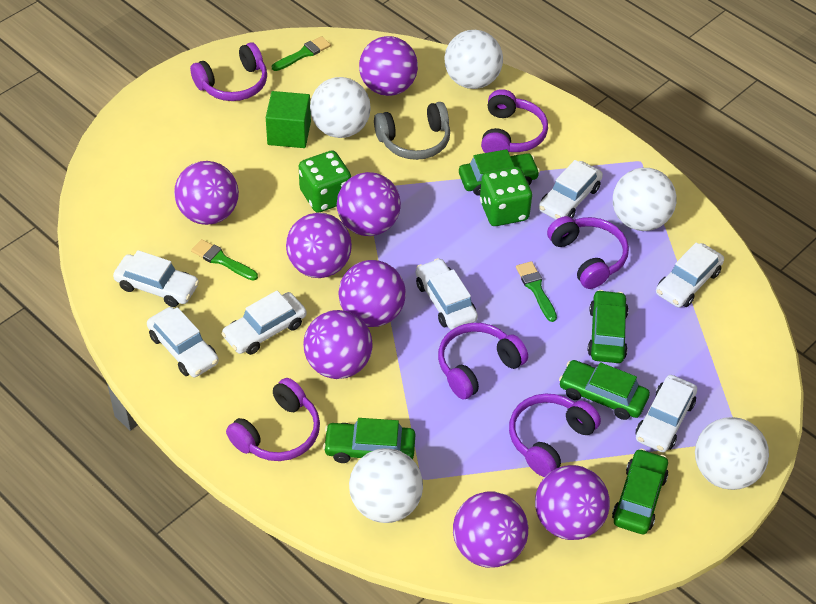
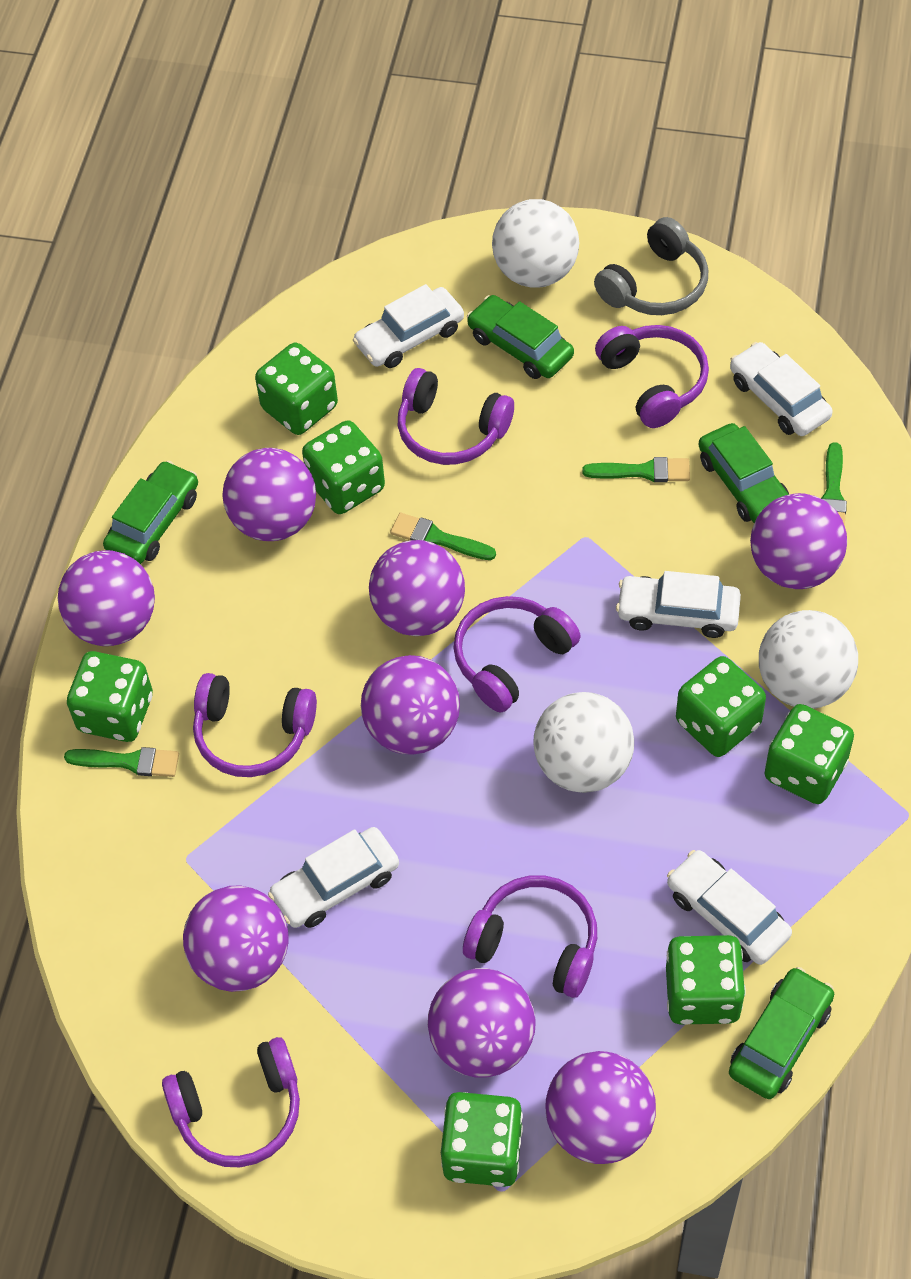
green brush: [191,239,258,281] [272,36,331,71] [516,261,557,322] = 3 -> [64,747,179,777] [390,513,496,560] [582,457,690,482] [821,442,847,526] = 4
green car: [323,418,416,463] [459,149,540,196] [559,360,650,420] [588,290,629,363] [612,448,669,534] = 5 -> [103,461,198,564] [467,295,574,379] [698,423,789,523] [729,967,834,1099] = 4
green cube: [266,91,311,148] = 1 -> none = 0
green dice: [299,150,351,213] [480,167,532,226] = 2 -> [67,651,153,742] [255,343,338,435] [302,420,385,514] [441,1092,523,1187] [666,935,746,1025] [676,656,766,757] [764,704,854,804] = 7
white ball: [310,77,371,138] [349,448,423,523] [444,30,503,89] [613,168,677,231] [695,417,769,490] = 5 -> [492,199,579,288] [533,692,634,793] [759,610,858,709] = 3
white car: [113,250,199,307] [147,307,219,377] [221,291,306,355] [416,258,478,330] [539,160,603,220] [636,375,697,452] [656,243,724,308] = 7 -> [268,827,399,928] [353,284,464,368] [616,571,741,638] [667,850,792,965] [730,342,833,436] = 5

